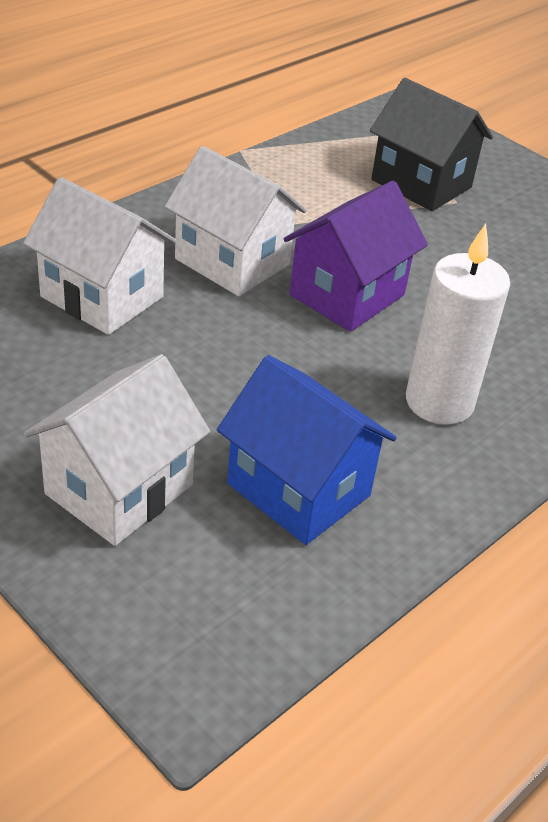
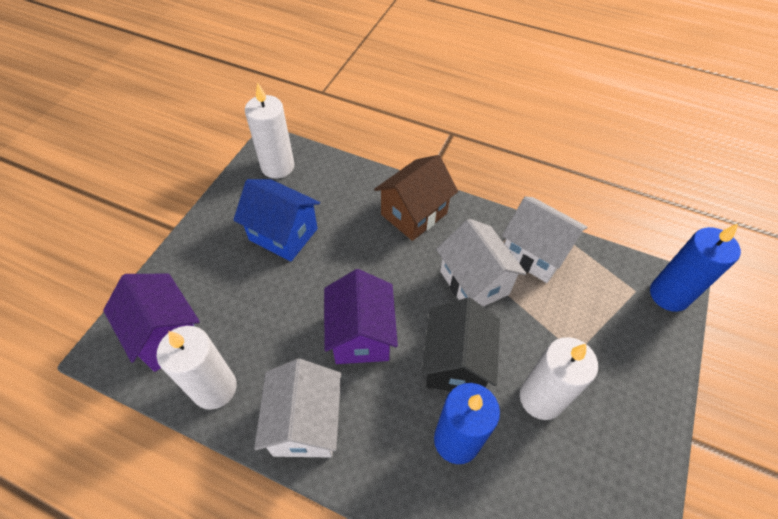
blue candle: none = 0 -> [434,383,500,464] [650,224,741,312] = 2
brown house: none = 0 -> [374,155,458,241] = 1
purple house: [284,181,428,332] = 1 -> [103,274,200,372] [324,269,398,364] = 2
white candle: [406,224,510,425] = 1 -> [157,326,237,410] [245,82,295,179] [520,337,598,420] = 3

